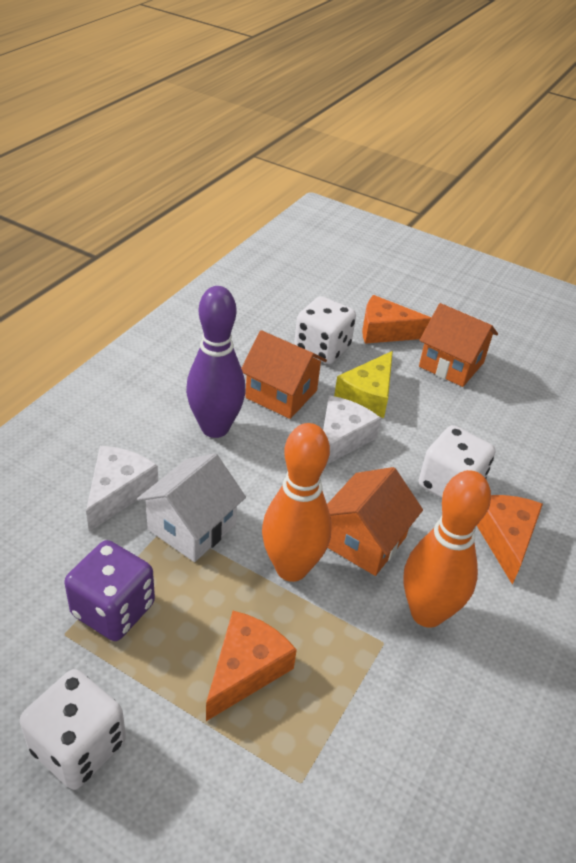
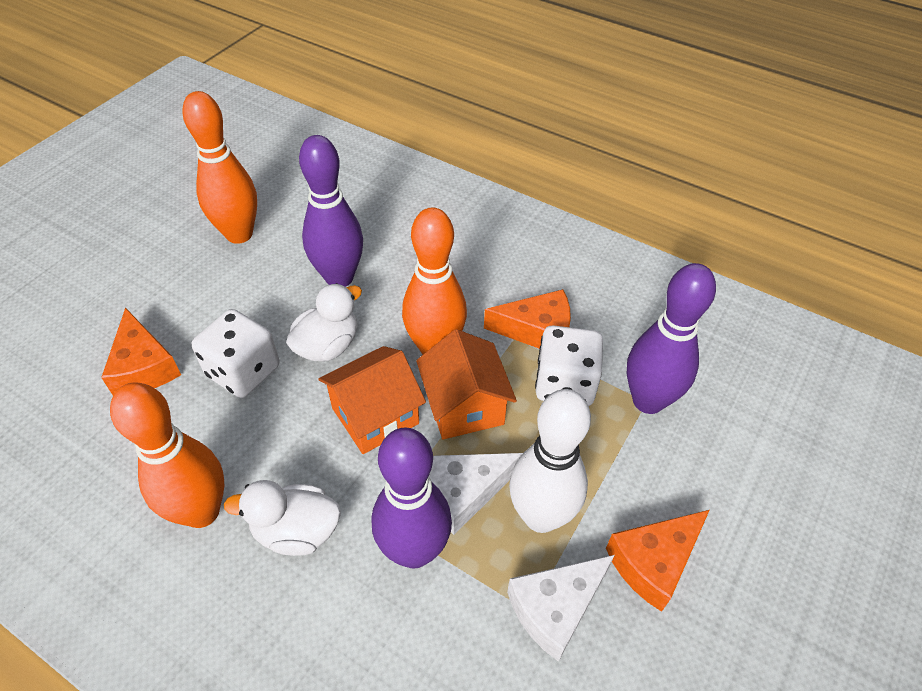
orange bowling pin: [262,423,332,582] [403,470,491,628] = 2 -> [110,383,224,528] [182,91,257,244] [402,207,467,354] = 3
orange house: [241,330,327,419] [327,467,423,576] [419,303,498,387] = 3 -> [319,346,426,454] [416,329,517,439] = 2
purple bowling pin: [186,286,245,438] = 1 -> [299,135,363,287] [372,428,452,569] [627,263,716,414] = 3
purple dice: [64,540,155,641] = 1 -> none = 0
white bowling pin: none = 0 -> [509,389,591,533] = 1
white dice: [20,669,126,790] [294,296,356,364] [419,425,495,499] = 3 -> [192,309,279,398] [535,325,603,406] = 2
white duck: none = 0 -> [224,480,341,556] [286,283,362,361] = 2
white house: [137,453,246,562] = 1 -> none = 0
yellow cheese: [334,351,393,418] = 1 -> none = 0

